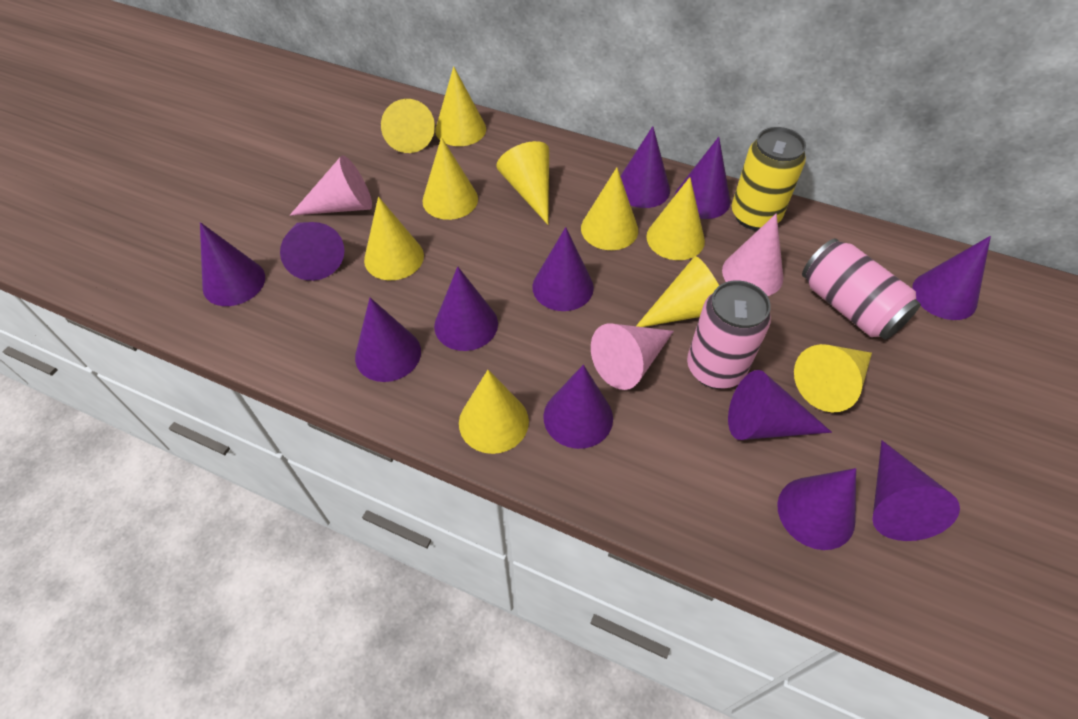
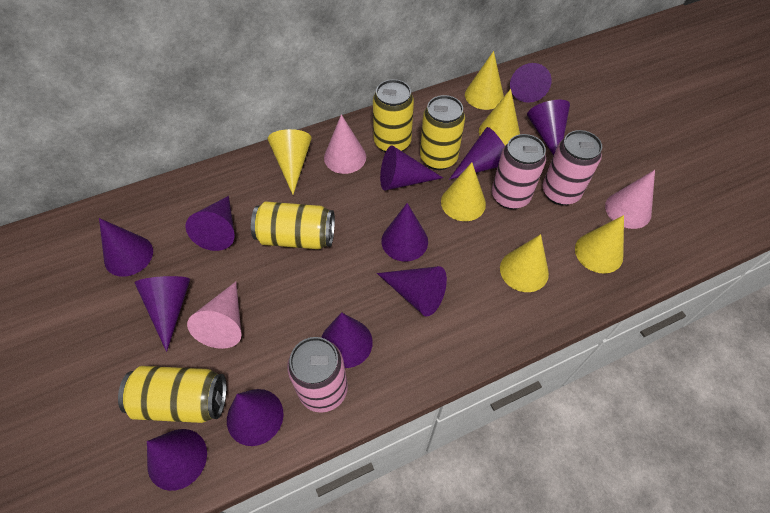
pink can: [687,280,771,389] [802,238,921,340] = 2 -> [287,337,348,413] [492,134,546,209] [543,130,602,206] = 3
yellow can: [732,127,806,231] = 1 -> [118,366,227,423] [251,202,335,249] [373,79,414,153] [420,95,465,170] = 4
yellow cone: [364,197,424,280] [381,99,435,153] [422,137,478,220] [435,66,486,146] [459,370,529,454] [496,141,549,225] [581,167,638,250] [636,256,719,327] [646,177,705,260] [794,344,872,413] = 10 -> [268,129,312,195] [441,162,486,221] [465,51,504,110] [479,89,520,145] [500,234,549,292] [575,215,624,274] = 6

